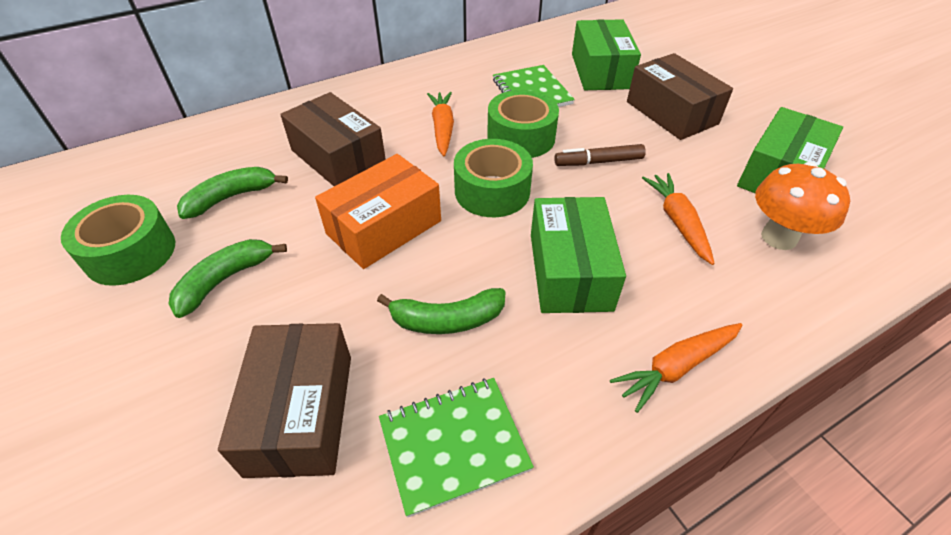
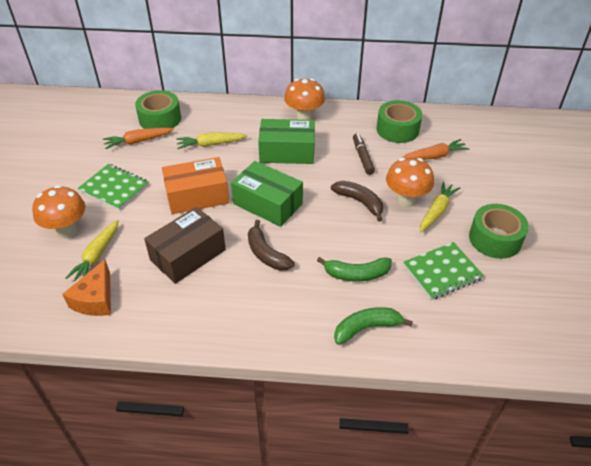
brown banana: none = 0 -> [248,220,295,271] [331,181,383,222] = 2
brown box: [218,323,351,478] [280,92,386,186] [627,53,733,140] = 3 -> [144,207,226,284] = 1
green banana: [169,239,287,318] [177,167,288,219] [377,288,506,334] = 3 -> [317,257,392,281] [334,307,413,345] = 2
green box: [531,197,626,313] [572,19,641,90] [737,107,843,193] = 3 -> [231,161,303,227] [258,119,315,164] = 2
orange carrot: [427,92,454,156] [610,323,743,413] [642,173,715,265] = 3 -> [103,128,174,149] [401,139,469,160] = 2
orange cheese: none = 0 -> [62,259,111,316] = 1
orange mushroom: [755,162,850,250] = 1 -> [32,185,85,238] [284,78,325,120] [386,157,434,208] = 3
yellow carrot: none = 0 -> [65,220,119,281] [176,132,247,149] [420,181,460,232] = 3

